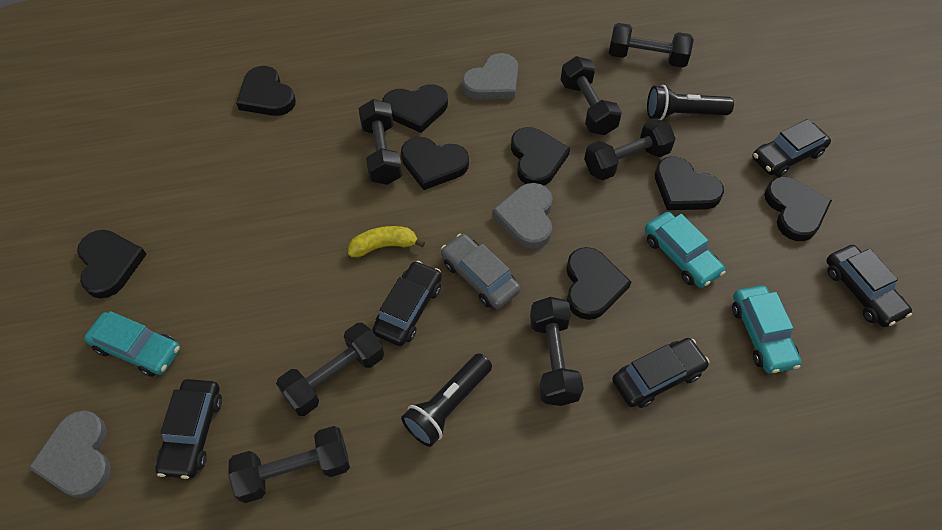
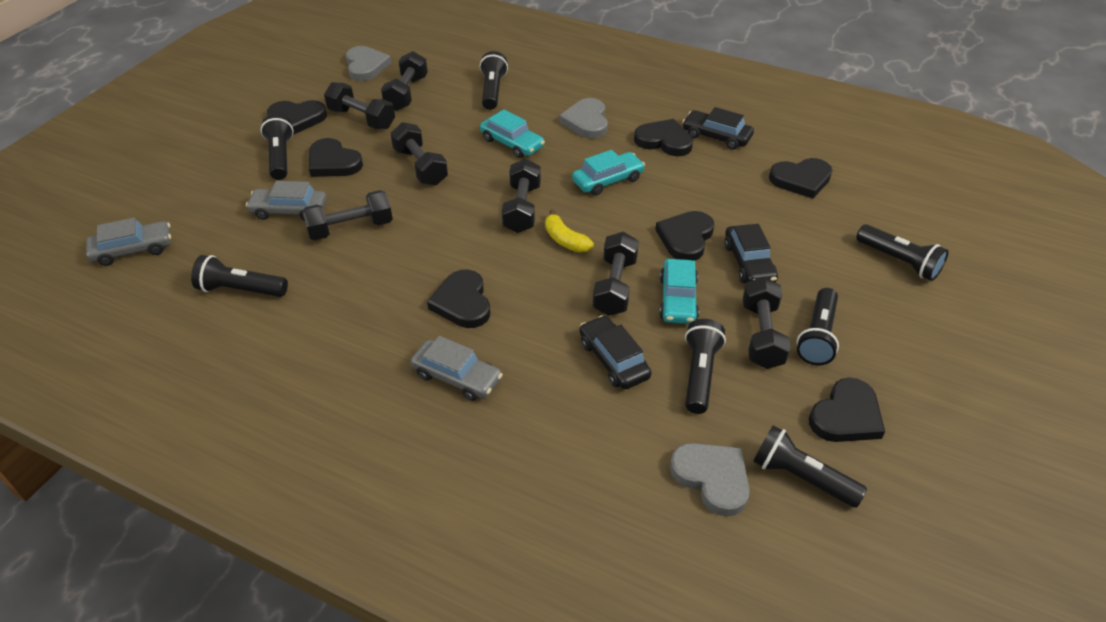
black car: [155,379,222,479] [372,261,442,346] [612,338,710,408] [752,119,831,177] [826,245,912,327] = 5 -> [579,315,651,389] [682,107,754,150] [724,224,778,283] = 3
black flashlight: [401,353,492,447] [647,85,734,120] = 2 -> [191,255,288,297] [261,114,294,180] [480,51,508,110] [685,319,726,414] [753,425,867,508] [797,288,839,365] [856,224,949,281] = 7
black heart: [77,230,147,298] [236,66,296,116] [382,84,448,133] [401,137,469,190] [511,127,570,186] [566,247,631,320] [655,156,724,210] [764,177,832,241] = 8 -> [267,100,327,135] [309,138,363,177] [427,269,490,328] [634,119,693,156] [655,211,714,261] [769,158,832,199] [809,378,885,442] = 7
grey car: [441,234,521,309] = 1 -> [86,217,171,266] [246,181,327,221] [411,336,503,401] = 3

